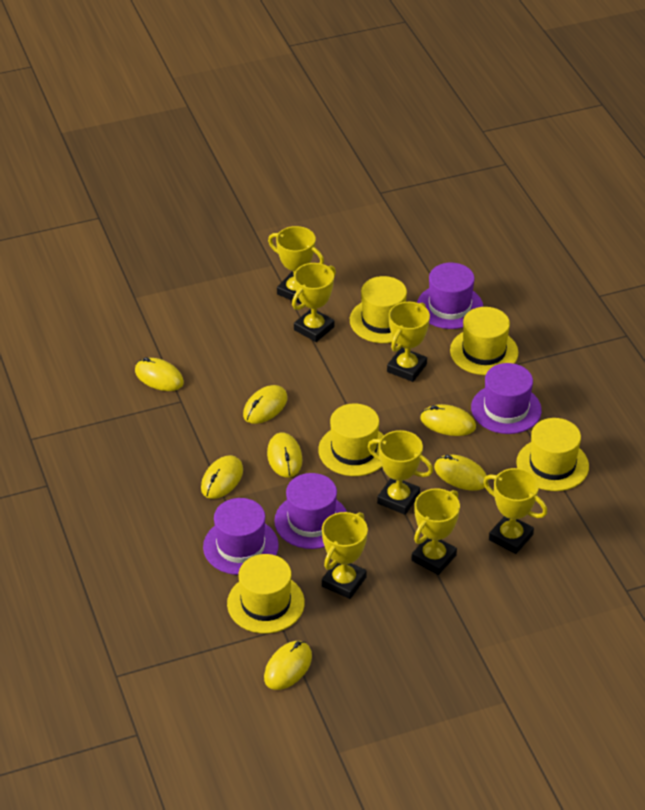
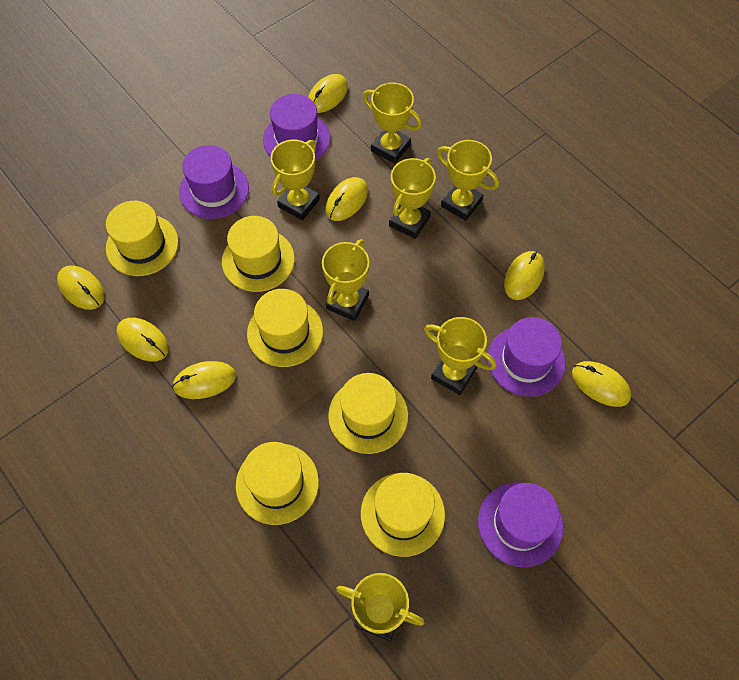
yellow hat: [227,554,305,634] [318,403,384,476] [350,276,407,343] [450,307,518,375] [516,418,589,491] = 5 -> [106,201,179,276] [222,216,295,292] [236,442,319,525] [247,289,323,367] [328,373,408,454] [361,473,445,557] = 6

